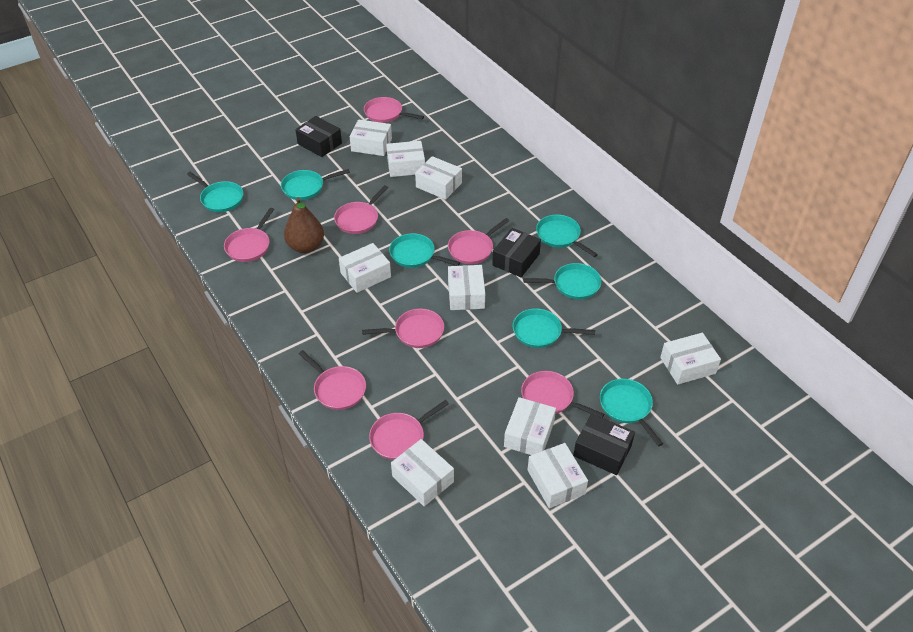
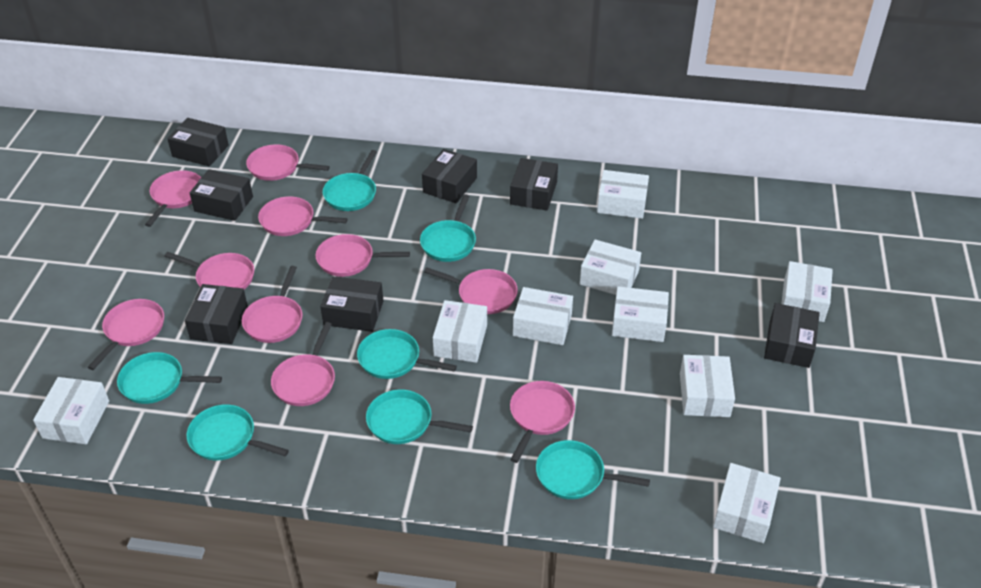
black box: [295,116,342,157] [492,228,541,277] [573,413,635,475] = 3 -> [167,118,229,167] [185,284,248,344] [190,169,253,221] [320,276,383,332] [422,149,477,203] [510,158,558,211] [764,303,820,368] = 7
brown pear: [284,197,324,253] = 1 -> none = 0
pink pan: [224,208,274,262] [299,350,366,410] [334,185,388,234] [362,309,444,348] [364,97,424,123] [369,400,449,460] [448,218,510,264] [521,371,604,418] = 8 -> [88,299,164,370] [145,170,201,227] [164,252,254,289] [242,266,302,343] [246,144,330,181] [258,196,348,236] [271,322,335,406] [315,234,410,277] [424,267,518,314] [510,381,575,463] = 10

